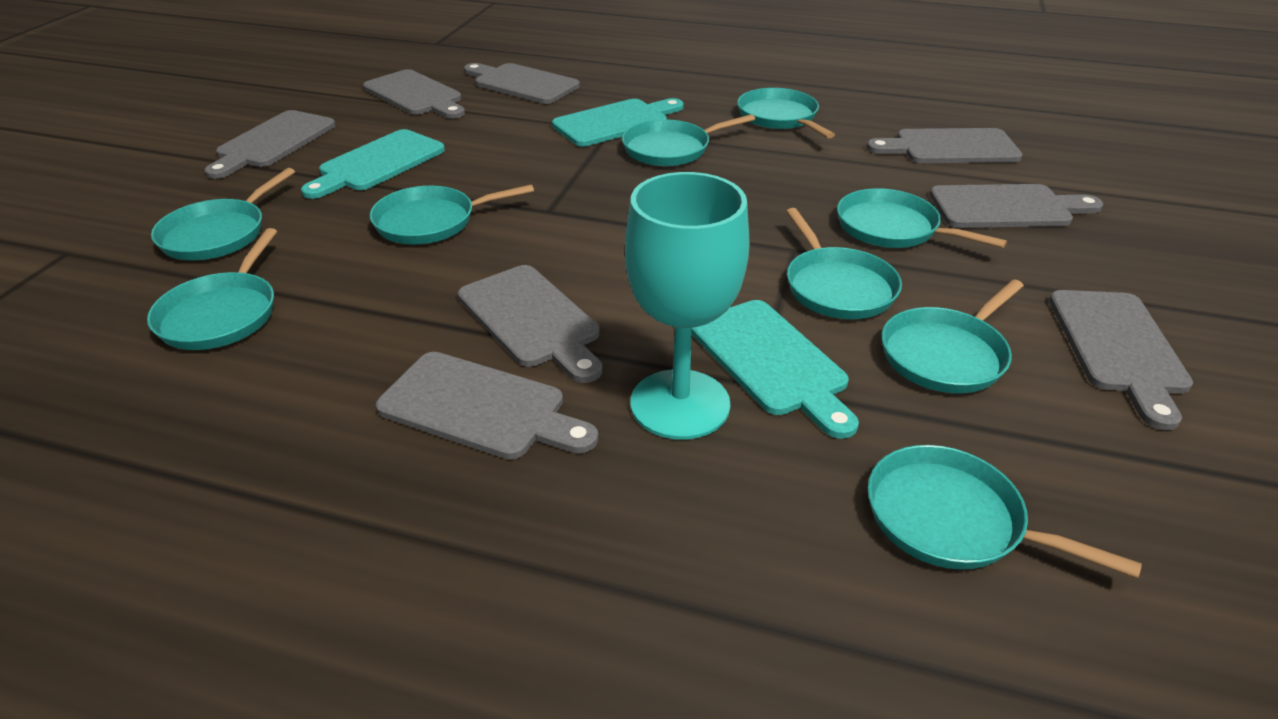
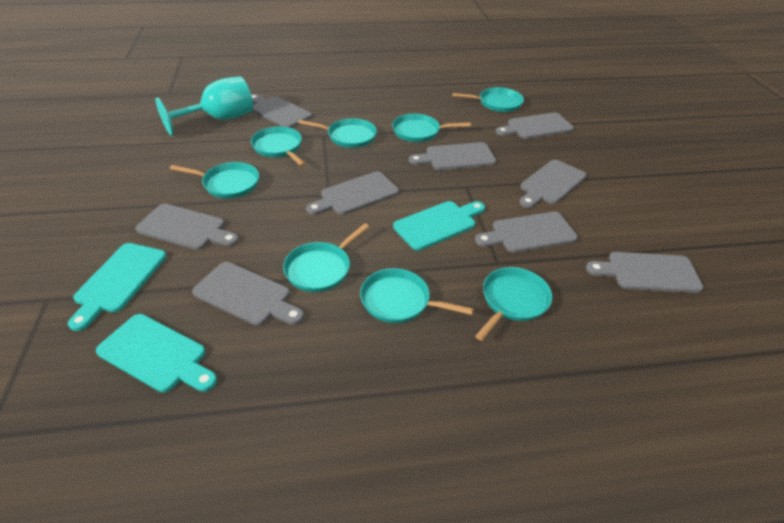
grey cutting board: [204,110,336,179] [363,69,465,119] [376,352,598,459] [458,265,602,383] [464,63,580,104] [867,128,1023,163] [930,184,1103,228] [1049,290,1193,430] = 8 -> [135,204,239,250] [192,262,304,326] [251,94,312,128] [306,171,399,215] [409,142,496,170] [475,212,578,253] [496,112,574,139] [519,160,587,208] [586,252,703,293] = 9
turquoise pan: [147,228,277,350] [151,168,295,260] [370,184,534,244] [622,114,755,166] [737,88,835,138] [786,208,902,319] [837,188,1007,248] [868,445,1142,578] [882,279,1024,393] = 9 -> [170,162,259,198] [251,127,306,166] [283,223,369,292] [298,118,377,148] [360,268,473,323] [392,114,471,142] [452,87,524,112] [475,267,552,341] = 8

